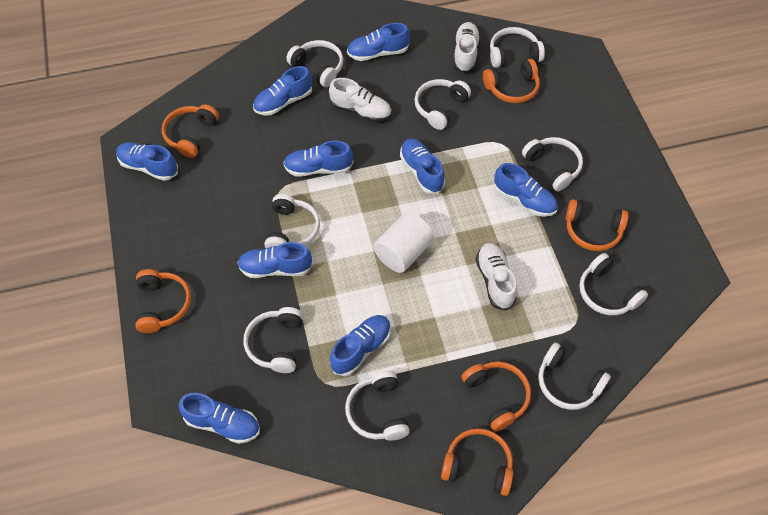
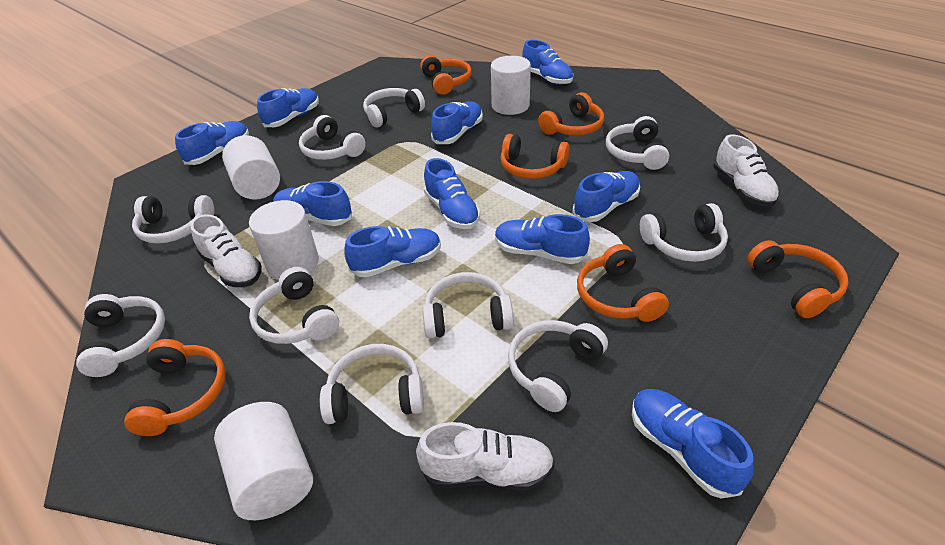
blue shoe: [116,142,178,181] [178,393,260,444] [238,242,313,278] [253,66,312,115] [283,141,353,177] [330,315,391,376] [347,23,410,61] [400,138,445,194] [494,163,558,217] = 9 -> [175,121,249,165] [257,88,319,127] [273,181,352,226] [344,226,441,277] [424,158,480,229] [431,101,483,144] [495,214,590,264] [522,40,573,85] [573,171,640,222] [632,389,754,498] = 10
white cylinder: [374,212,434,273] = 1 -> [214,402,313,520] [222,135,280,200] [249,200,319,280] [491,56,531,115] = 4
white headphones: [243,307,302,373] [264,194,320,248] [286,40,343,87] [345,371,410,440] [414,79,471,130] [490,27,545,68] [522,137,583,191] [538,343,611,410] [579,253,648,315] = 9 -> [76,294,165,377] [132,195,214,244] [249,267,339,344] [299,115,366,160] [320,344,424,424] [363,88,425,127] [422,272,513,338] [508,320,608,412] [606,116,669,170] [640,203,728,262] = 10

